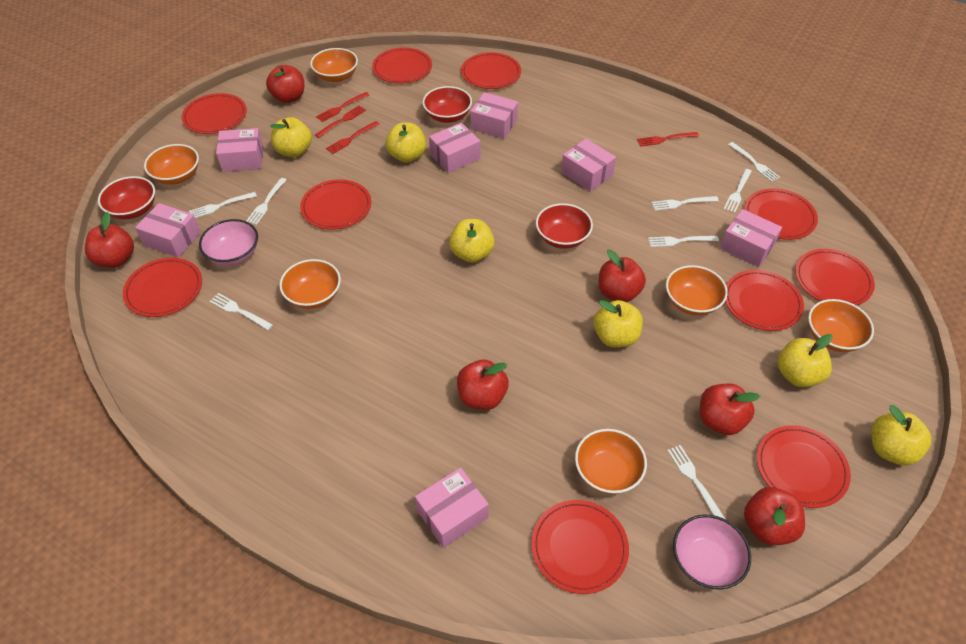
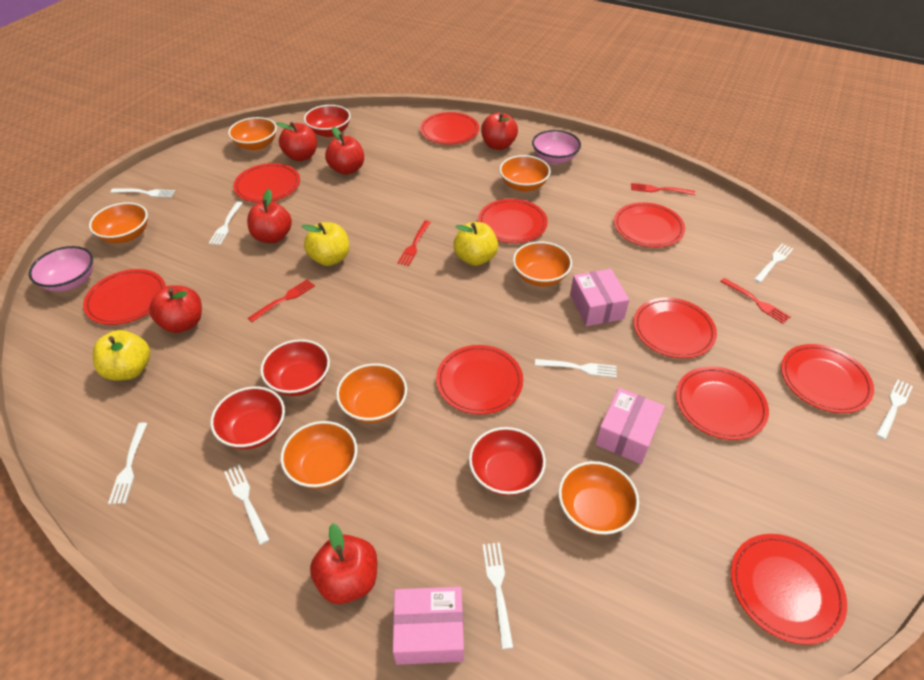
orange bowl: [144,144,199,185] [279,259,341,309] [310,48,358,82] [575,429,647,494] [666,265,728,316] [808,299,874,352] = 6 -> [89,202,148,243] [228,117,277,151] [280,421,357,489] [336,363,407,423] [499,155,551,192] [513,241,572,286] [558,461,639,535] = 7
pink box: [135,203,201,258] [216,128,263,172] [415,468,489,548] [429,122,480,173] [470,92,518,139] [561,139,616,192] [720,209,782,267] = 7 -> [393,587,464,665] [570,269,629,326] [595,388,665,464] = 3
red bowl: [98,176,155,219] [422,86,472,123] [536,203,593,249] = 3 -> [210,387,285,449] [260,339,330,396] [304,105,351,137] [469,427,546,496] = 4
yellow apple: [270,117,312,157] [386,122,426,163] [449,219,495,263] [593,300,643,347] [778,334,833,387] [871,405,931,466] = 6 -> [93,330,150,380] [301,222,349,266] [453,222,498,266] = 3

